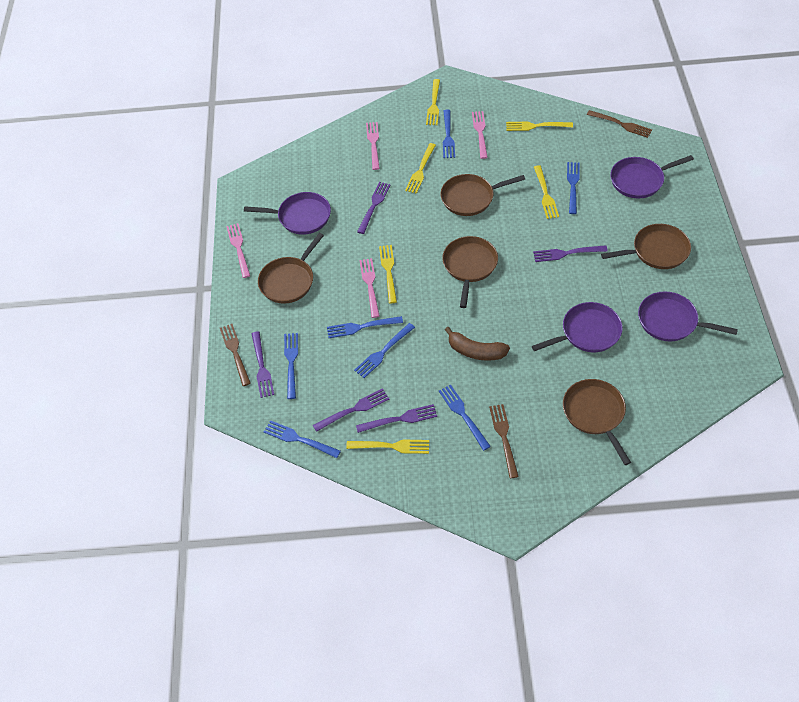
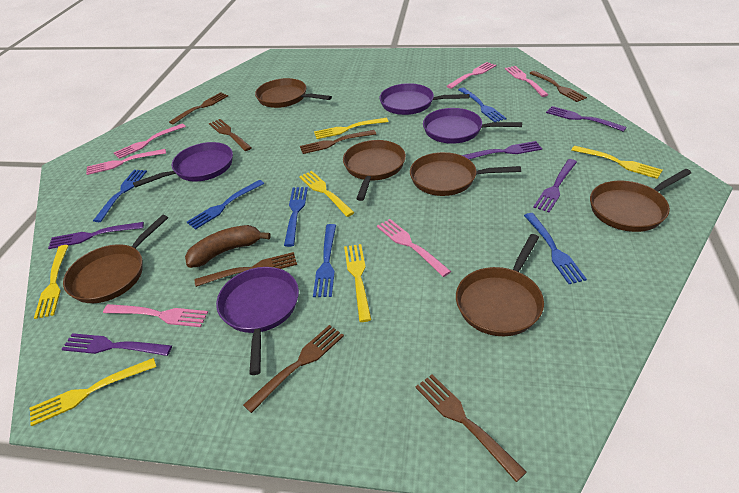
blue fork: [264,420,341,458] [284,333,298,399] [327,316,403,338] [354,323,415,378] [439,385,491,451] [443,110,455,158] [567,162,580,214] = 7 -> [93,170,147,222] [187,180,264,230] [284,187,308,247] [313,224,336,297] [458,87,506,122] [524,213,587,284] = 6
brown fork: [220,324,251,386] [489,404,519,478] [587,110,652,138] = 3 -> [169,92,228,125] [195,252,297,287] [209,119,252,151] [243,325,344,413] [300,130,376,154] [415,374,527,482] [529,71,587,102] = 7
brown pan: [258,233,324,304] [440,174,525,216] [442,236,498,308] [563,379,631,465] [601,224,691,269] = 5 -> [63,215,168,303] [255,78,332,108] [343,140,406,201] [410,152,521,196] [456,234,544,336] [590,169,691,232] = 6
pink fork: [226,223,250,278] [359,258,380,318] [366,122,380,170] [472,111,488,159] = 4 -> [86,149,166,175] [103,304,208,327] [114,123,186,159] [377,219,451,277] [447,62,496,89] [505,66,548,97] = 6

